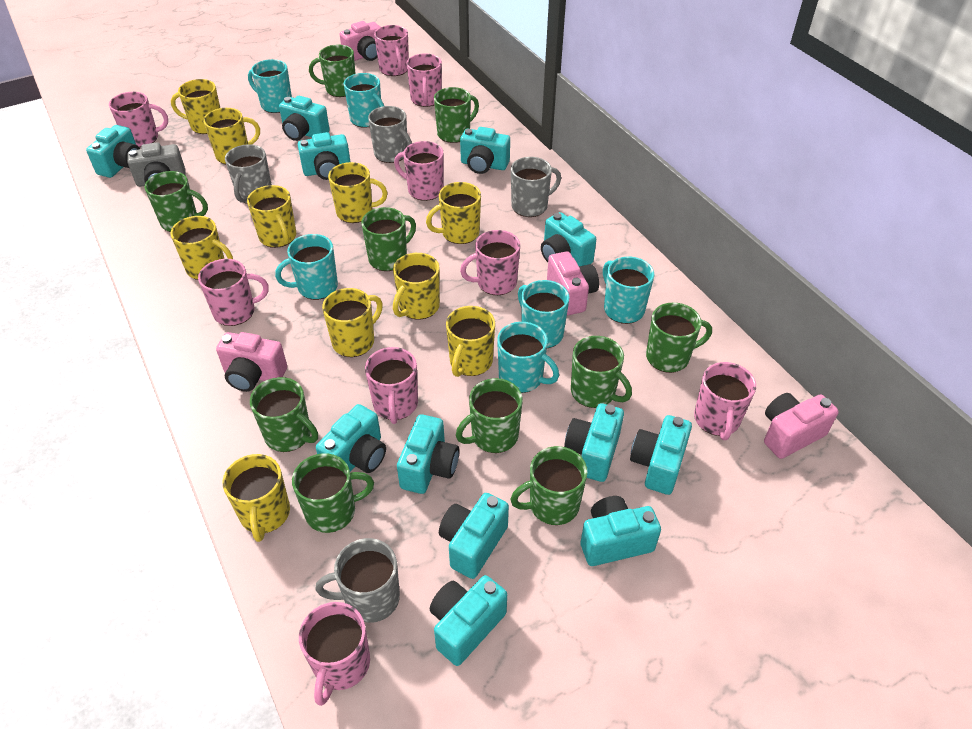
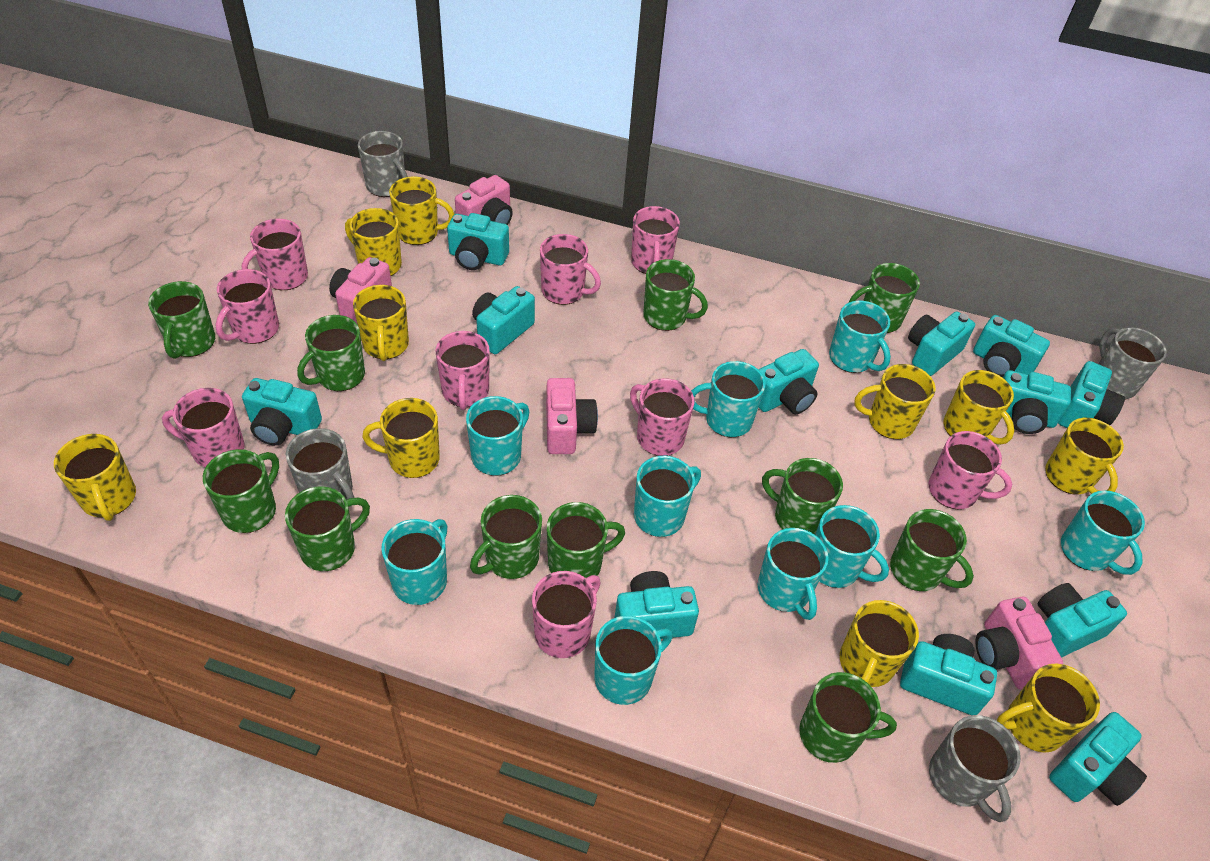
green mug: [145,171,208,232] [250,377,318,452] [292,453,374,533] [309,45,356,97] [361,207,416,271] [434,87,479,143] [456,378,523,453] [510,446,588,525] [571,336,632,408] [646,302,712,373] = 10 -> [148,281,215,359] [203,449,279,533] [285,486,370,571] [297,315,365,391] [470,495,542,579] [547,502,625,578] [643,259,708,331] [762,458,843,535] [799,672,897,763] [849,263,920,333] [890,509,974,591] = 11
grey camera: [127,142,186,187] = 1 -> none = 0
turquoise mug: [248,59,292,113] [275,234,338,300] [344,73,384,128] [497,322,559,393] [518,280,570,348] [603,257,655,324] = 6 -> [381,519,447,605] [466,396,529,476] [595,616,673,705] [634,456,701,537] [691,361,766,437] [758,528,829,620] [815,505,889,588] [829,301,891,373] [1061,490,1145,575] = 9

